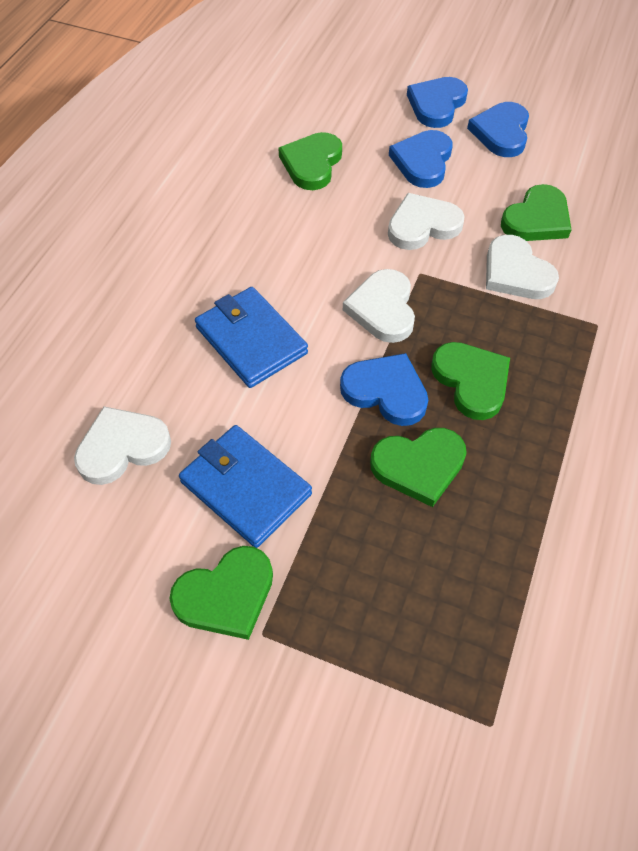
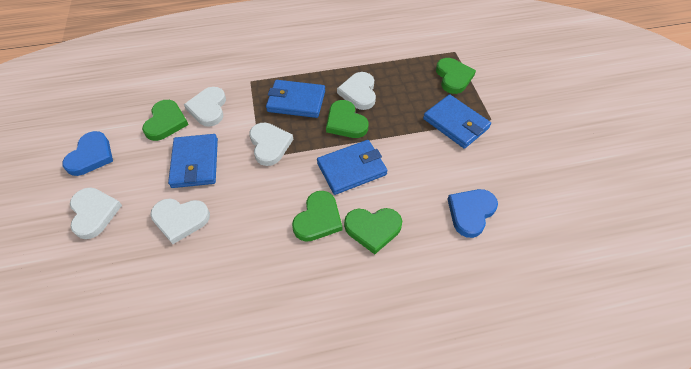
blue heart: [340,353,428,426] [389,130,453,188] [407,77,468,128] [467,102,529,157] = 4 -> [62,131,113,176] [447,189,498,238] = 2
blue wallet: [179,425,312,548] [195,287,308,388] = 2 -> [168,134,218,188] [266,80,325,118] [317,140,388,195] [423,94,491,149] = 4
white heart: [74,406,171,485] [343,269,415,343] [388,193,465,250] [486,235,559,299] = 4 -> [70,187,122,239] [150,199,210,244] [184,87,226,127] [249,123,293,166] [337,72,376,110] = 5

